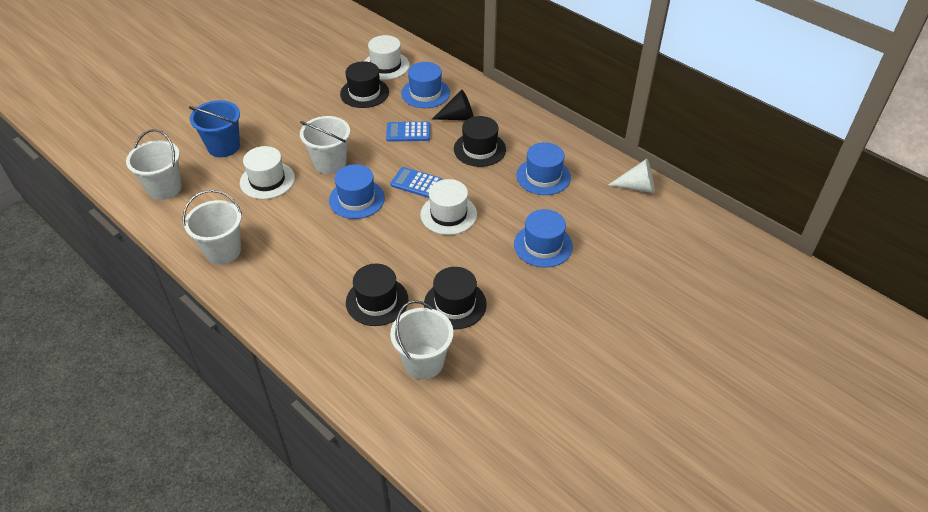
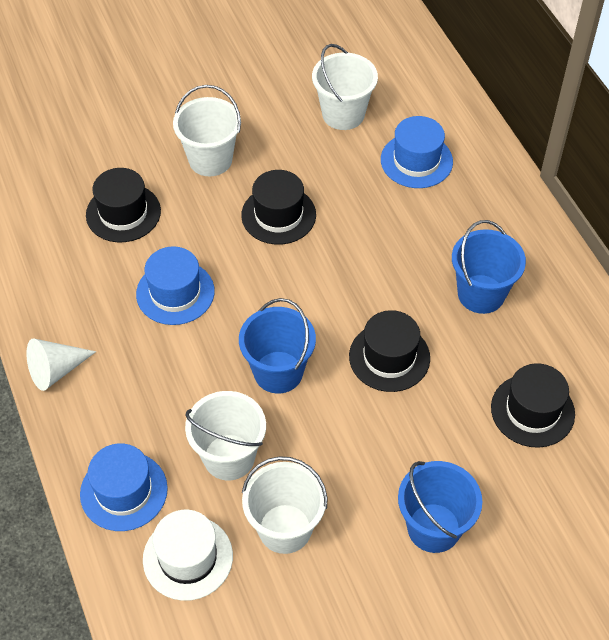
black cone: [432,90,474,120] = 1 -> none = 0
blue bucket: [189,100,240,157] = 1 -> [239,298,316,394] [398,461,482,553] [452,220,526,314] = 3
blue calculator: [386,122,430,142] [390,167,443,198] = 2 -> none = 0
blue hat: [329,164,385,219] [401,62,450,108] [514,209,573,268] [516,142,571,195] = 4 -> [80,443,168,531] [136,246,215,325] [381,116,453,188] = 3
white hat: [240,146,295,199] [365,35,410,80] [420,179,477,235] = 3 -> [143,510,233,601] = 1

